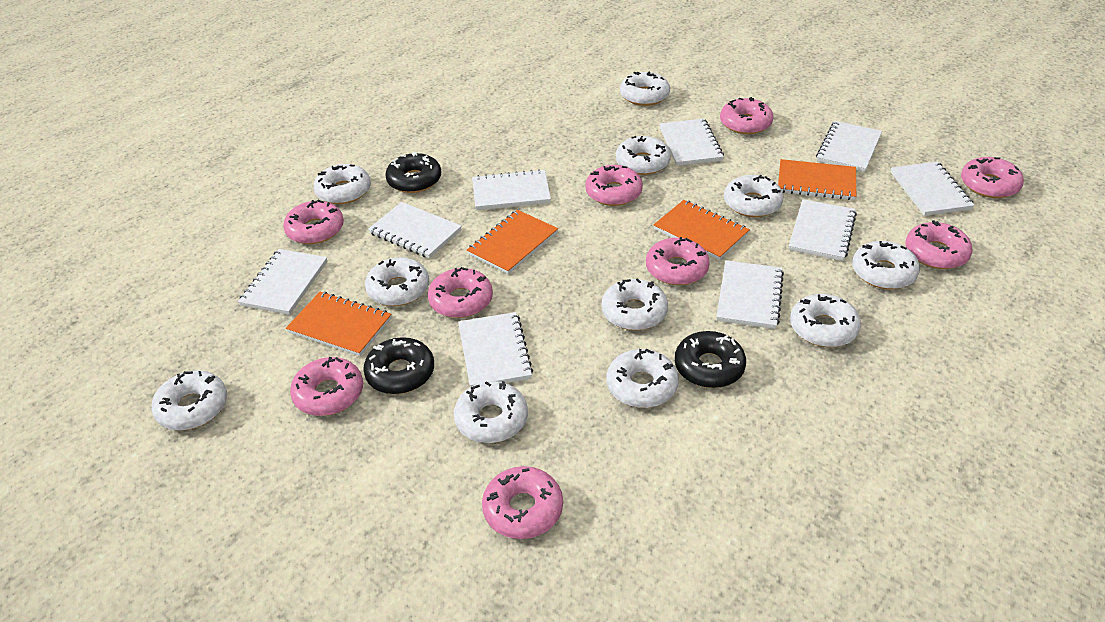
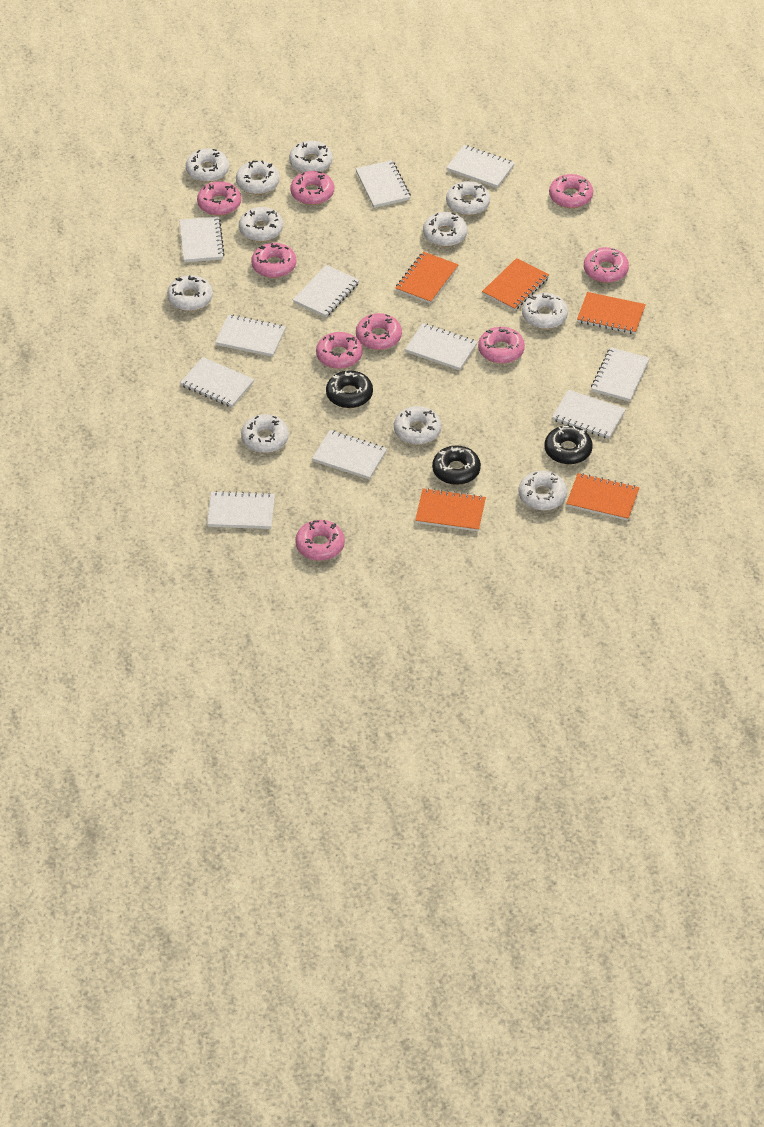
orange notebook: [286,292,391,356] [467,210,558,274] [654,200,750,260] [778,159,856,200] = 4 -> [396,251,459,304] [415,488,486,531] [482,258,549,311] [566,473,639,521] [577,292,646,334] = 5
white notebook: [238,249,327,315] [368,202,462,259] [458,312,533,387] [472,169,551,210] [659,118,724,166] [716,260,784,329] [789,199,857,261] [816,121,882,172] [891,162,975,216] = 9 -> [179,216,225,263] [180,357,254,407] [207,491,275,529] [215,314,286,357] [293,265,359,317] [312,430,387,480] [356,160,411,208] [405,323,477,371] [446,145,515,188] [552,390,626,439] [591,347,650,402] = 11

